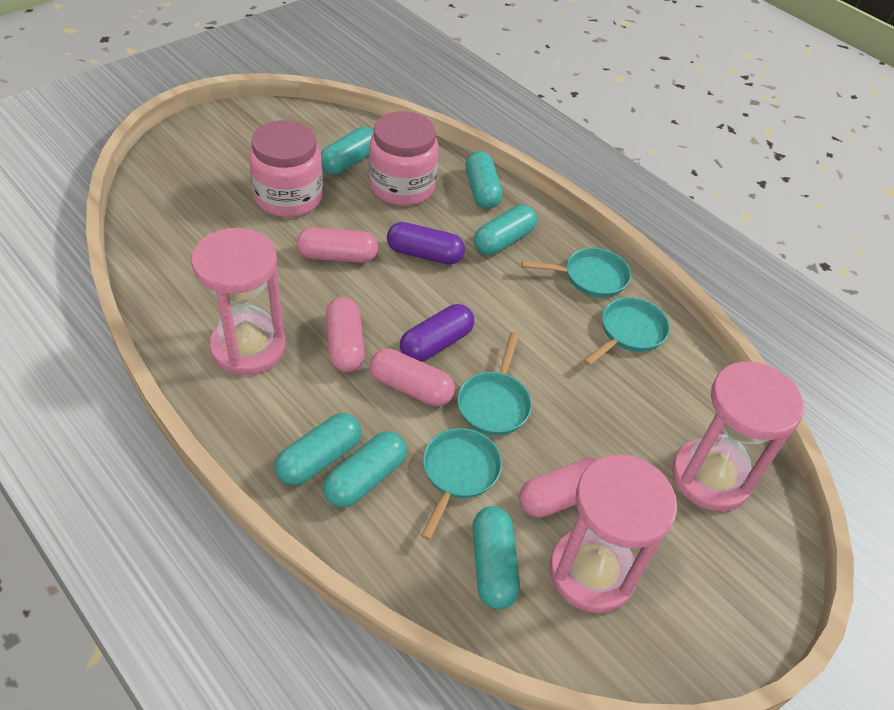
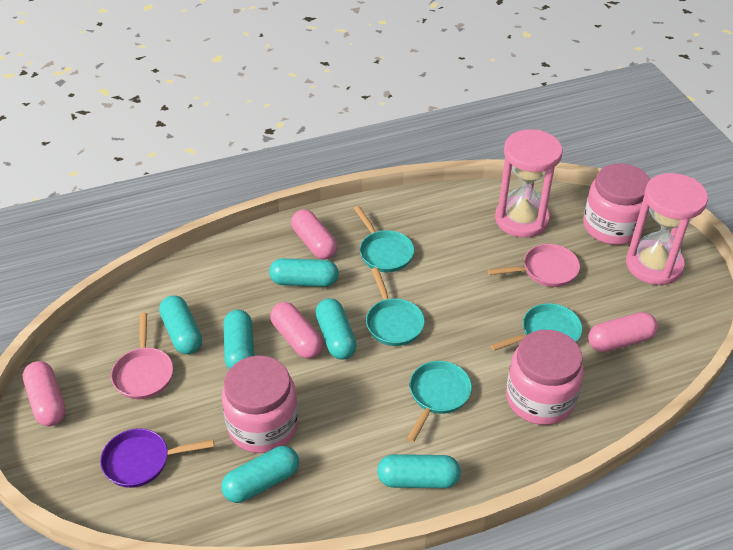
pink hourglass: [191,228,286,376] [550,455,677,613] [672,361,804,511] = 3 -> [495,129,563,238] [626,173,708,285] = 2
pink jar: [249,120,323,217] [369,111,439,206] = 2 -> [222,356,298,453] [506,330,584,425] [583,163,650,245] = 3
pink pan: none = 0 -> [111,313,173,399] [488,244,580,287] = 2
purple capsule: [387,222,465,265] [400,304,474,362] = 2 -> none = 0
purple pan: none = 0 -> [100,428,214,488] = 1

